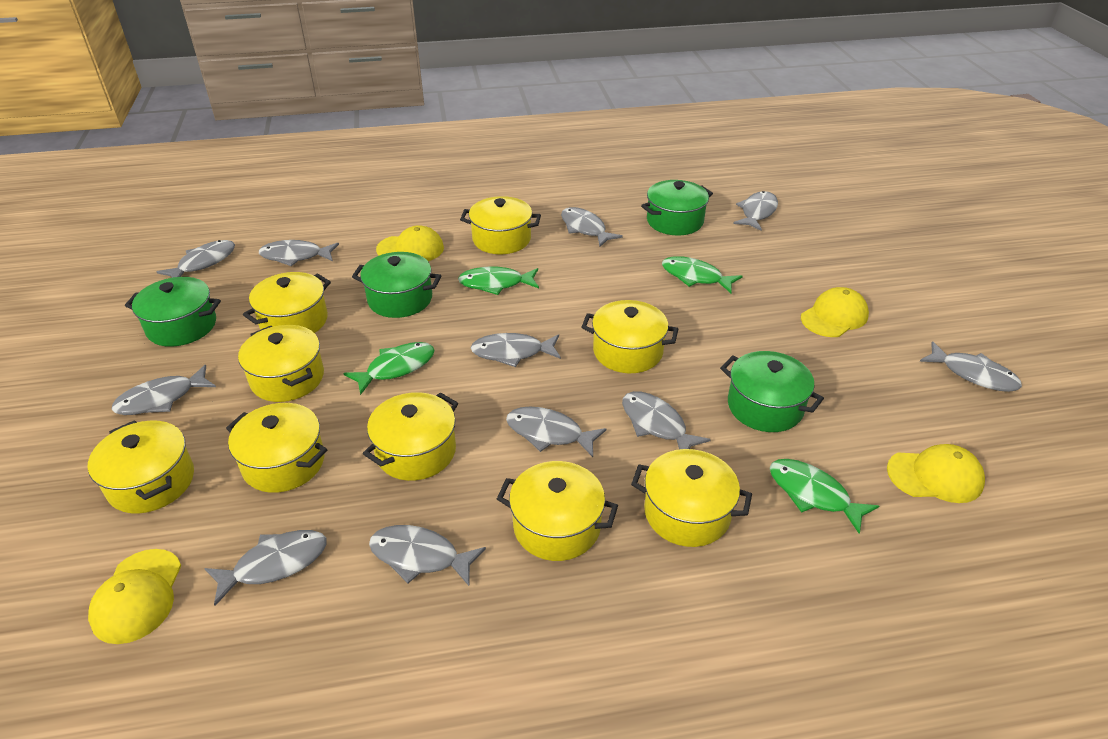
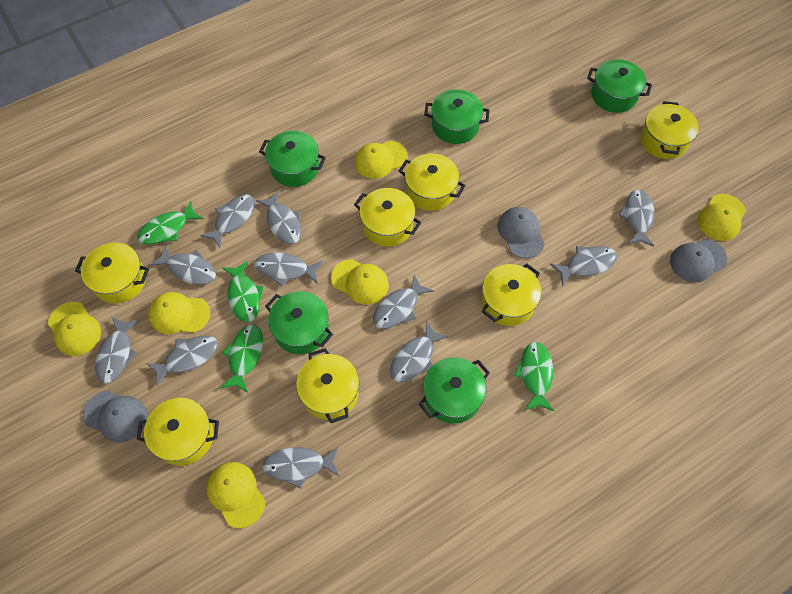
green pot: [125,277,221,347] [352,252,441,318] [641,180,713,235] [720,351,824,432] = 4 -> [259,131,326,187] [265,291,333,354] [418,357,490,424] [424,89,490,144] [587,59,652,113] = 5
grey cap: none = 0 -> [83,390,147,442] [498,207,545,258] [670,239,727,283] = 3
yellow cap: [88,549,181,644] [376,225,444,261] [801,287,869,337] [887,444,985,503] = 4 -> [48,302,101,356] [148,292,210,334] [206,462,266,528] [331,259,389,305] [355,141,408,179] [698,194,746,241] = 6
yellow pot: [88,420,194,514] [226,403,327,493] [238,325,324,402] [243,272,331,333] [363,392,458,481] [460,196,541,254] [497,461,618,561] [582,300,678,373] [631,449,752,547] = 9 -> [75,242,149,304] [137,398,219,466] [296,348,359,423] [354,188,421,247] [399,154,466,211] [481,263,541,326] [640,101,699,159] = 7

